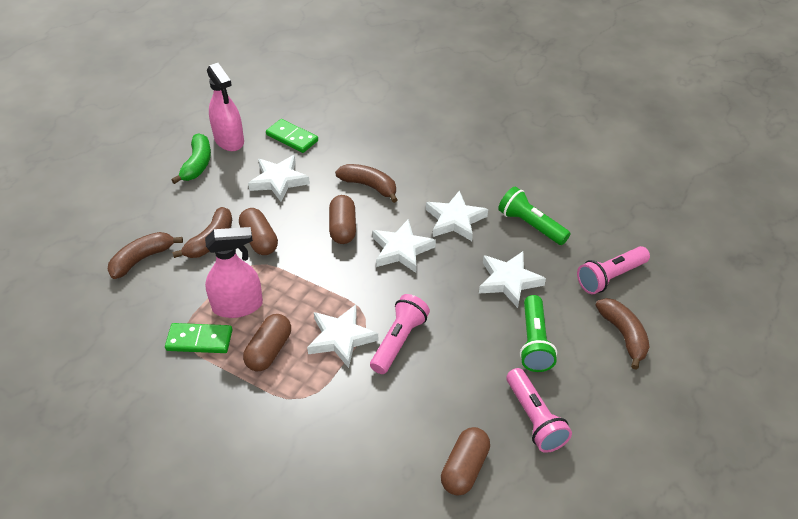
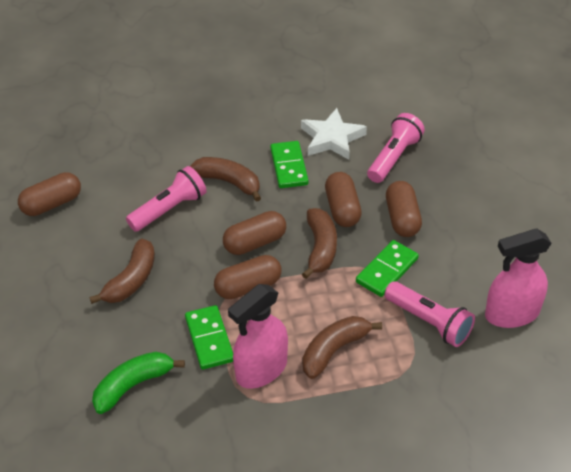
brown capsule: [239,208,278,255] [243,314,291,371] [329,195,356,244] [441,427,490,496] = 4 -> [18,172,81,216] [214,255,282,299] [223,211,286,255] [325,172,362,227] [386,181,422,237] = 5
green domino: [165,323,232,353] [266,119,318,153] = 2 -> [185,305,233,370] [270,141,308,188] [356,240,419,297] = 3
green flashlight: [498,187,570,245] [520,295,557,372] = 2 -> none = 0
white star: [248,155,310,202] [307,305,378,368] [372,219,436,273] [426,190,488,241] [479,251,546,308] = 5 -> [301,108,367,160] = 1

